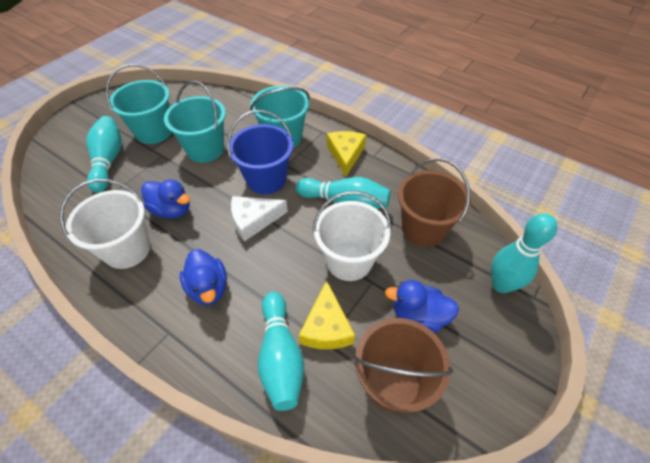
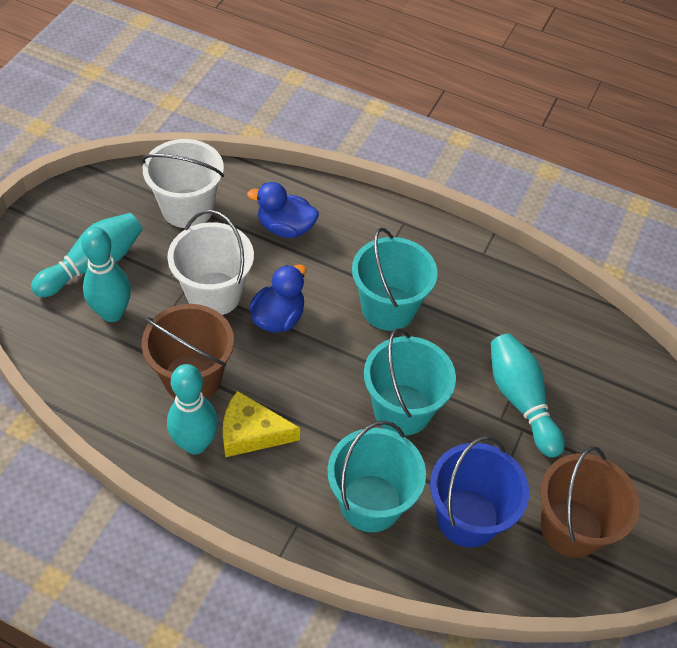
blue duck: [141,179,190,219] [180,249,227,305] [385,280,459,332] = 3 -> [247,182,319,238] [249,264,306,333] = 2
white cheese: [231,196,288,242] = 1 -> none = 0
yellow cheese: [299,280,355,349] [327,131,366,177] = 2 -> [223,391,300,457] = 1

